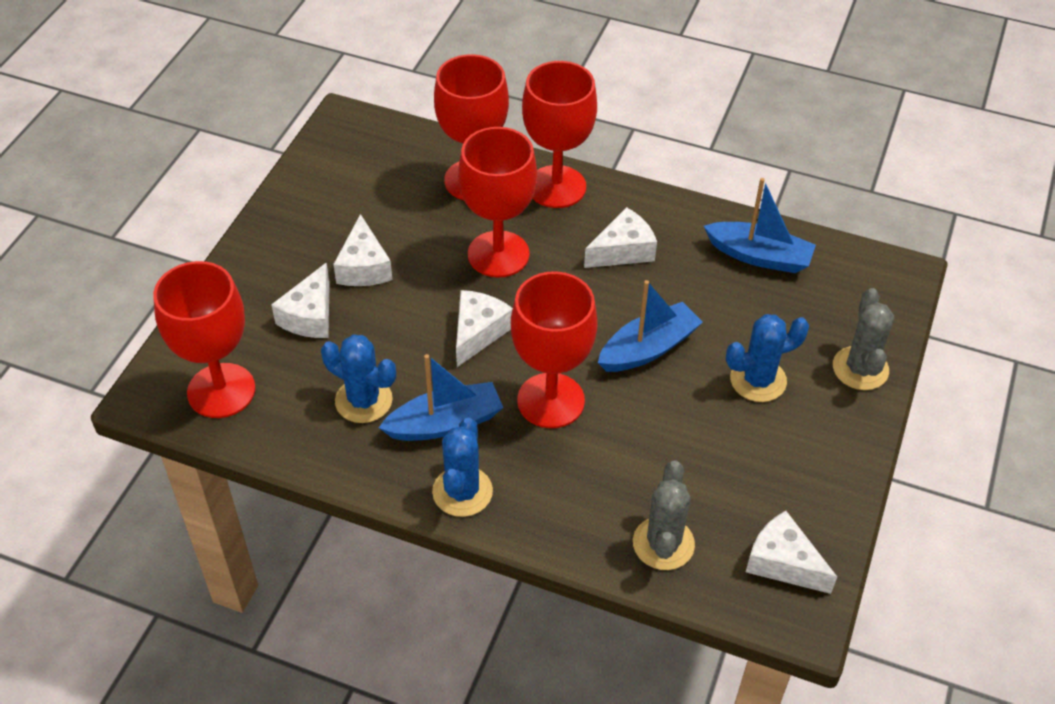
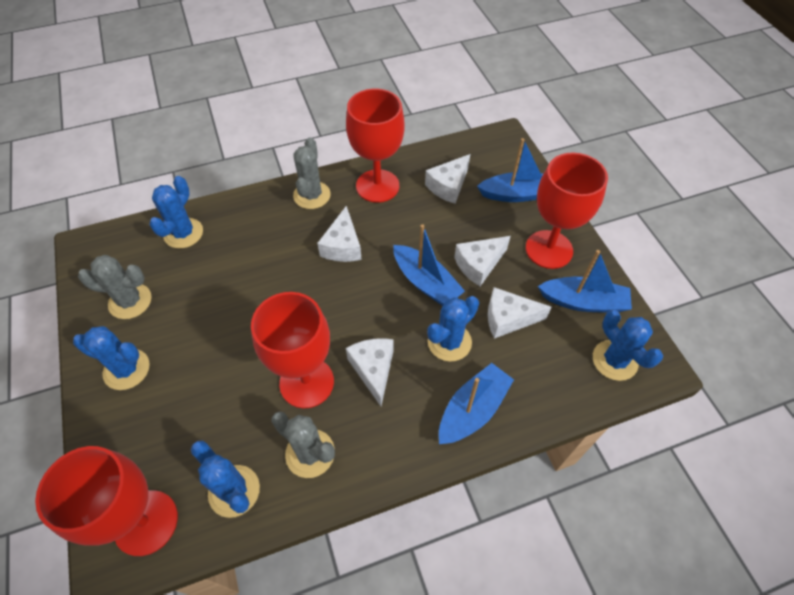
blue boat: [379,354,503,441] [598,280,703,372] [704,178,816,273] = 3 -> [393,224,465,306] [439,363,514,444] [477,138,543,202] [538,250,632,313] = 4
blue cactus: [321,334,396,423] [432,418,493,517] [726,314,809,402] = 3 -> [73,326,150,390] [149,176,203,249] [191,440,260,518] [427,296,479,362] [593,310,663,381] = 5
grey cactus: [633,460,695,570] [833,288,894,390] = 2 -> [78,255,152,319] [271,411,335,478] [293,137,331,209] = 3
red goblet: [153,261,255,418] [434,54,509,200] [458,127,537,278] [511,271,598,428] [522,61,597,208] = 5 -> [35,446,178,556] [251,292,334,409] [346,89,405,203] [526,153,608,269] = 4

